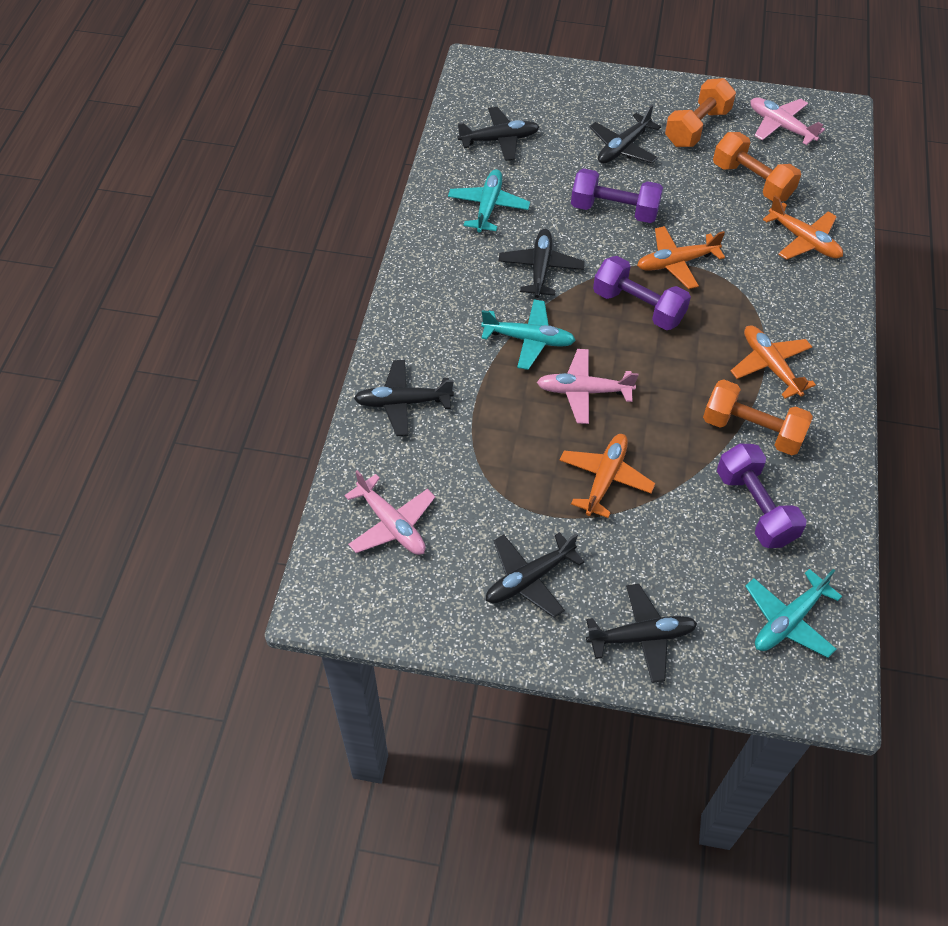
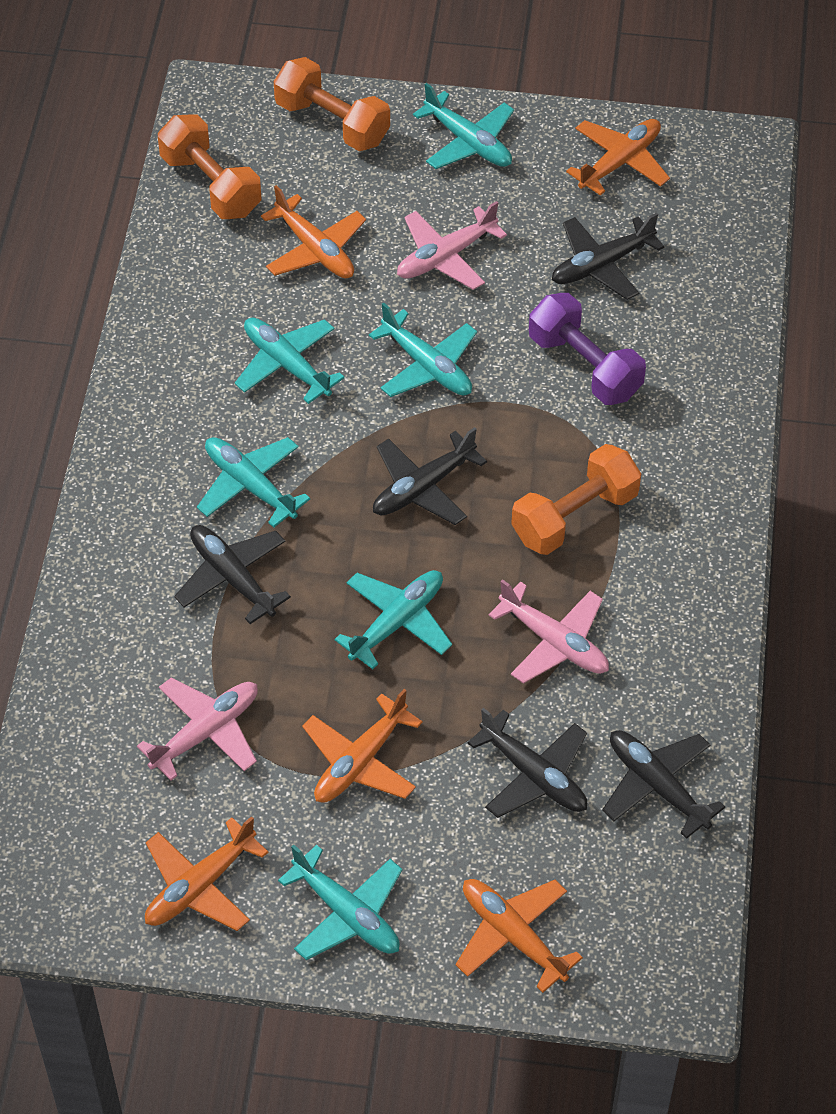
black plane: [354,360,454,436] [457,107,539,161] [486,532,584,618] [498,229,585,298] [586,584,697,683] [589,105,661,164] = 6 -> [174,525,291,624] [373,427,487,525] [468,708,587,818] [552,213,665,300] [602,730,725,839] = 5
orange plane: [559,434,655,518] [637,226,725,289] [731,325,816,399] [763,196,843,260] = 4 -> [145,816,269,931] [261,185,366,278] [302,689,423,803] [456,879,583,993] [566,119,670,196] = 5
purple dumbbell: [571,168,663,223] [593,256,691,330] [717,444,807,548] = 3 -> [529,293,646,405] = 1
turquoise plane: [448,169,530,233] [481,299,576,370] [745,569,842,658] = 3 -> [197,437,310,528] [235,318,345,404] [278,845,402,960] [335,570,452,669] [369,302,477,397] [413,83,514,169] = 6

